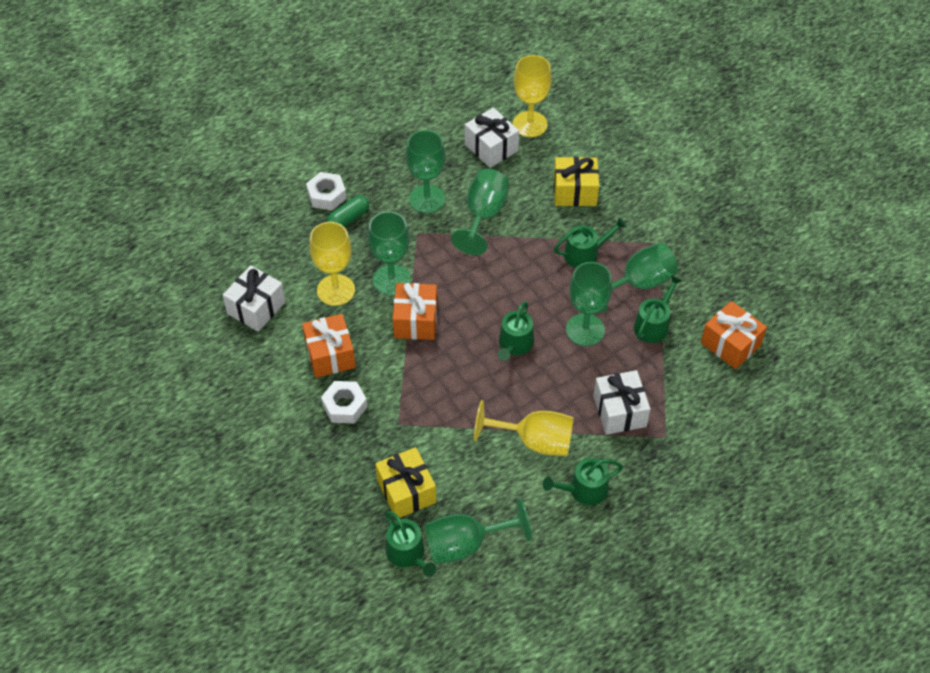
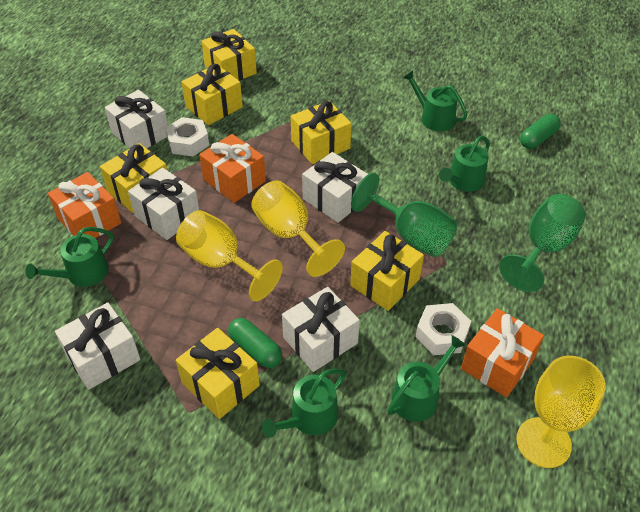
green capsule: [327,195,369,227] = 1 -> [228,318,282,368] [520,114,561,149] = 2
green goblet: [368,211,411,295] [406,130,445,213] [425,499,532,564] [451,169,509,255] [566,262,612,346] [601,243,678,312] = 6 -> [351,173,457,257] [499,194,586,292] = 2
white gift: [223,265,286,332] [465,108,519,168] [594,370,651,435] = 3 -> [55,302,140,390] [105,90,168,148] [128,167,199,240] [282,287,360,372] [302,152,368,223] = 5
yellow gift: [375,447,436,518] [554,157,599,206] = 2 -> [100,143,168,213] [176,328,260,419] [181,64,243,125] [201,29,257,81] [291,101,352,164] [350,231,424,311] = 6

